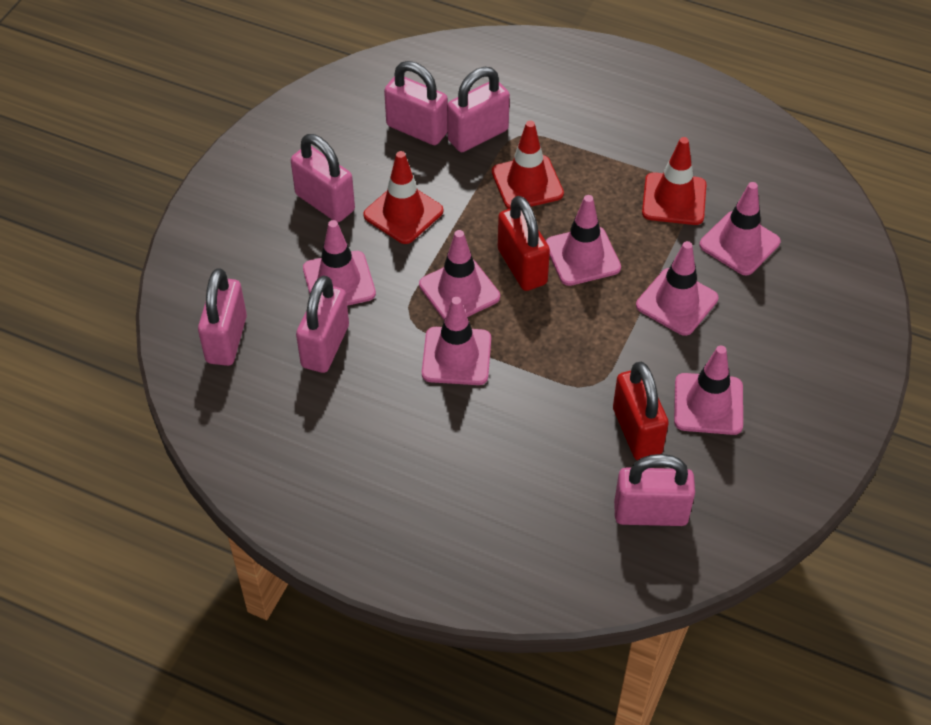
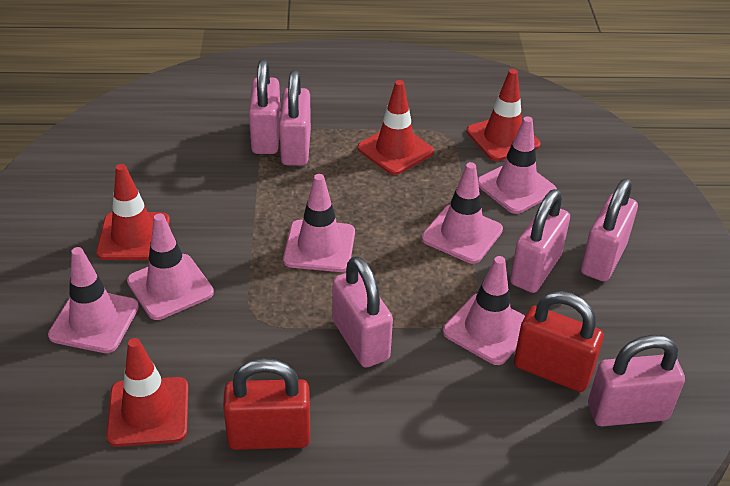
pink traffic cone: [303,220,376,306] [419,230,500,320] [422,297,491,385] [546,195,621,286] [636,241,718,336] [674,346,743,435] [699,182,780,275] = 7 -> [48,247,139,353] [127,213,214,320] [283,174,355,272] [422,162,503,264] [443,256,525,365] [478,116,557,214] = 6
red traffic cone: [363,151,443,244] [492,121,564,209] [642,137,706,225] = 3 -> [96,164,170,260] [106,338,189,447] [357,80,434,175] [467,69,540,161] = 4

